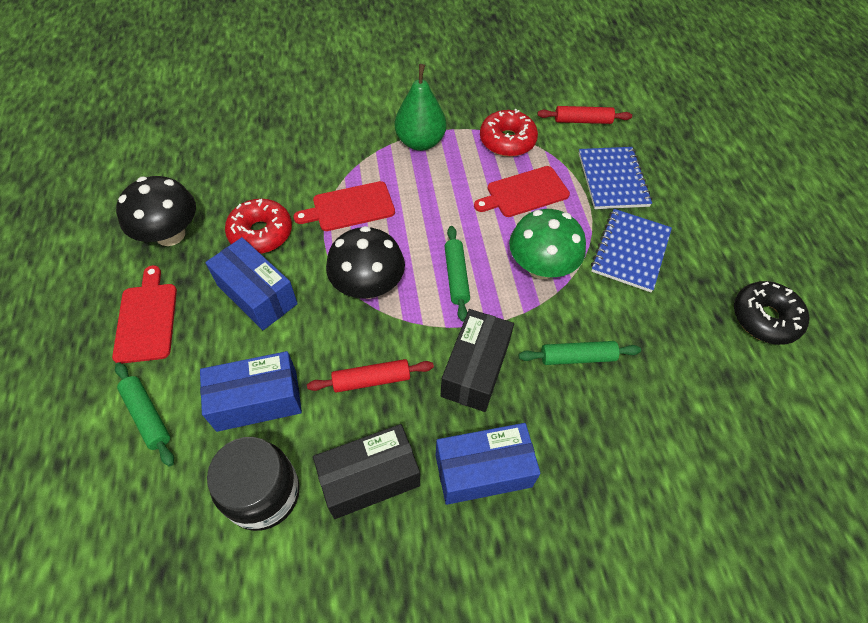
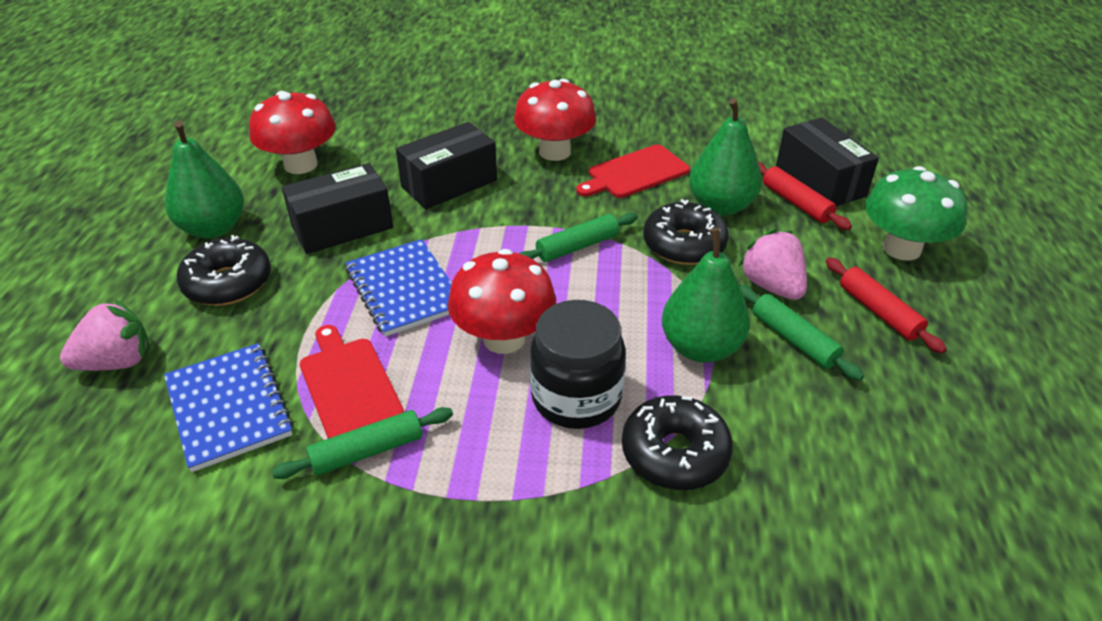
black box: [313,424,420,519] [440,309,514,412] = 2 -> [282,163,393,254] [396,122,497,209] [776,118,879,206] = 3
black donut: [734,281,810,345] = 1 -> [177,235,271,306] [622,395,733,490] [643,199,729,265] = 3
black mushroom: [116,176,196,246] [326,226,405,299] = 2 -> none = 0
blue box: [200,351,302,432] [205,237,298,330] [435,423,541,505] = 3 -> none = 0
green pear: [395,64,446,151] = 1 -> [165,120,244,239] [662,228,750,363] [689,98,762,215] = 3
pink strawberry: none = 0 -> [60,299,150,371] [738,229,807,300] = 2
red cutting board: [112,265,177,363] [293,181,395,231] [474,166,570,217] = 3 -> [300,325,404,439] [576,145,690,198] = 2
red donut: [225,199,292,254] [480,109,538,157] = 2 -> none = 0
red mushroom: none = 0 -> [249,91,336,174] [448,249,556,354] [514,79,596,161] = 3

